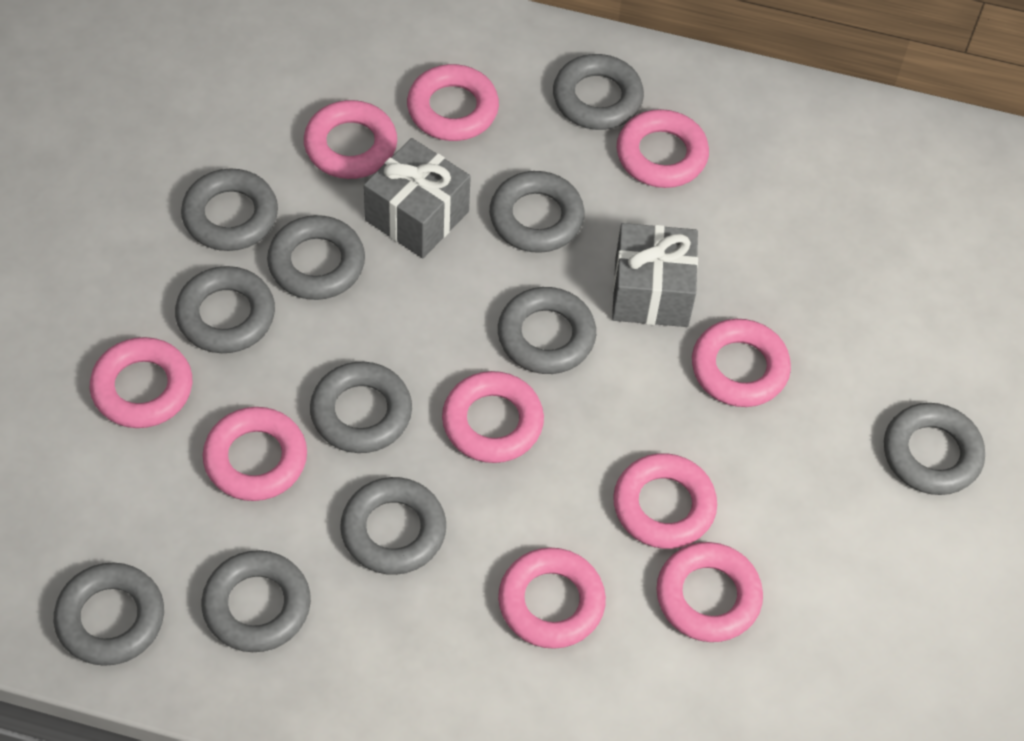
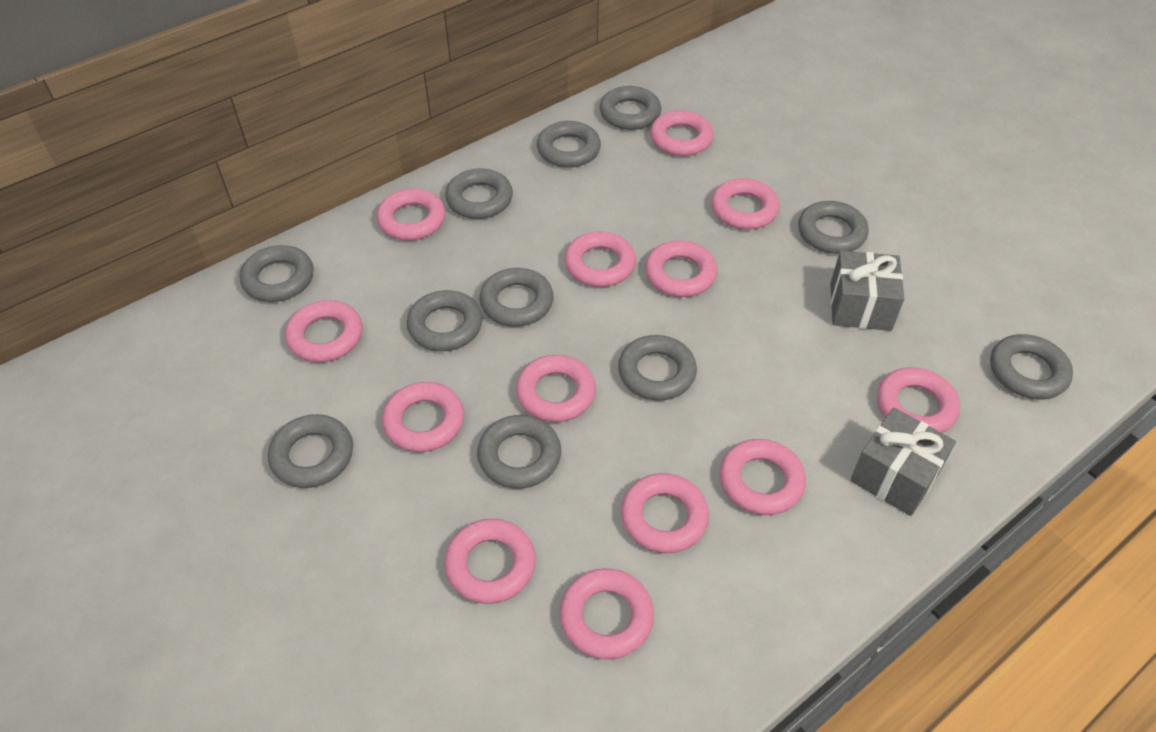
pink ring: [90,337,192,428] [203,407,307,501] [304,100,397,179] [407,64,499,141] [442,371,544,463] [498,548,606,649] [613,453,717,549] [617,109,709,188] [656,542,763,642] [692,319,791,407] = 10 -> [285,300,362,362] [376,188,446,240] [382,382,464,452] [444,519,536,604] [516,355,596,422] [559,568,654,659] [565,231,636,287] [621,473,709,553] [645,241,717,297] [650,110,714,156] [711,178,780,230] [720,439,806,515] [877,367,960,433] = 13

